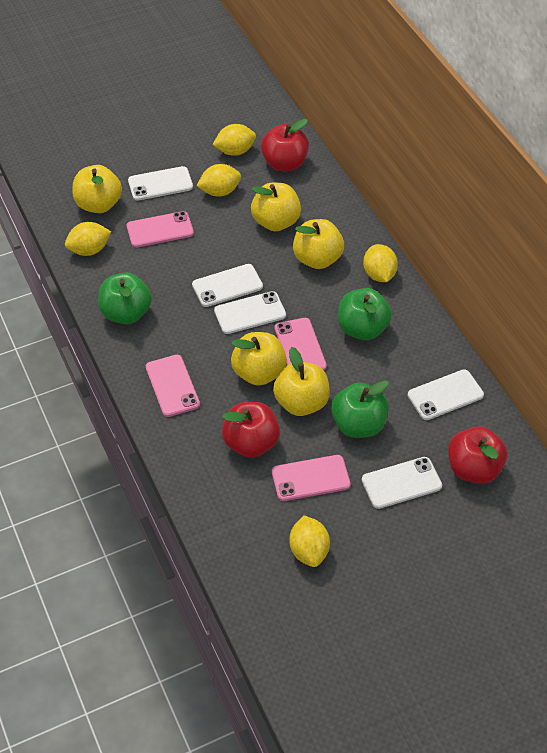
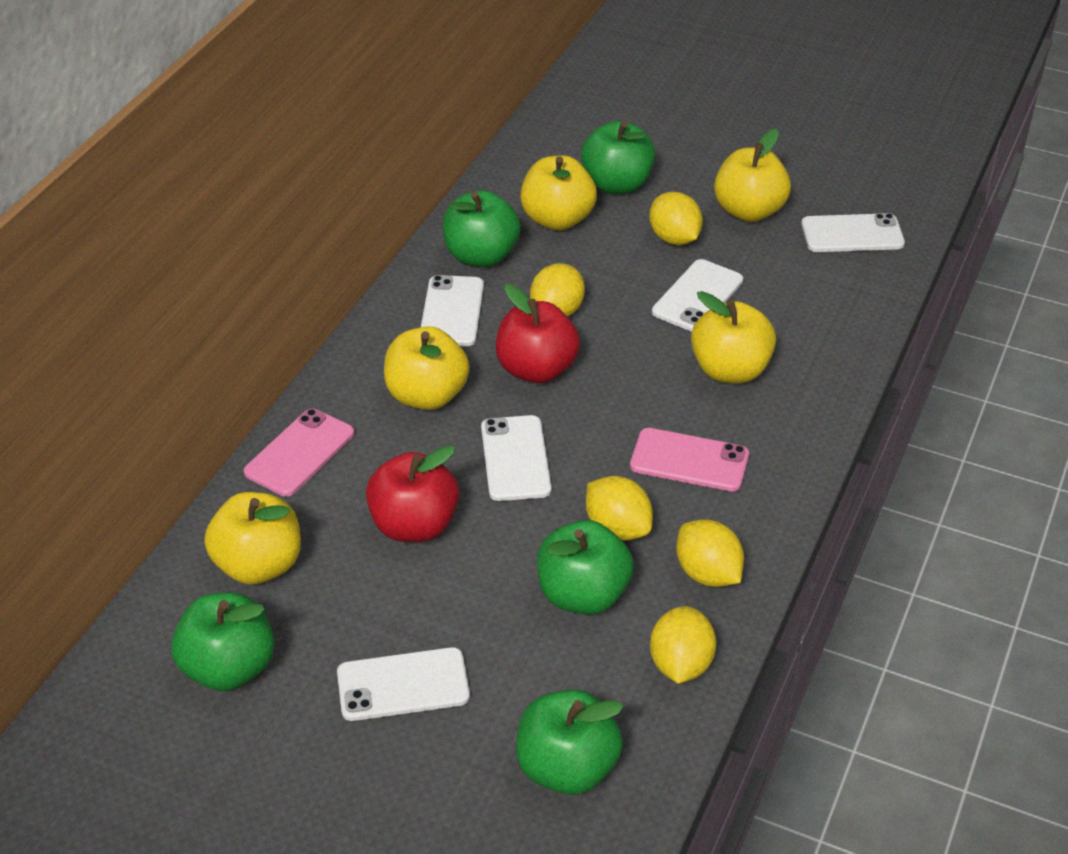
green apple: [98,272,152,324] [331,380,389,438] [338,288,392,340] = 3 -> [171,592,275,691] [443,191,521,267] [516,690,624,795] [537,520,634,615] [581,121,655,194] = 5
pink phone: [127,211,194,248] [146,355,200,417] [272,455,350,501] [275,318,327,370] = 4 -> [244,408,354,497] [630,428,749,492] = 2
red apple: [222,402,280,458] [261,119,309,171] [448,426,507,484] = 3 -> [366,445,459,542] [496,284,580,383] = 2

